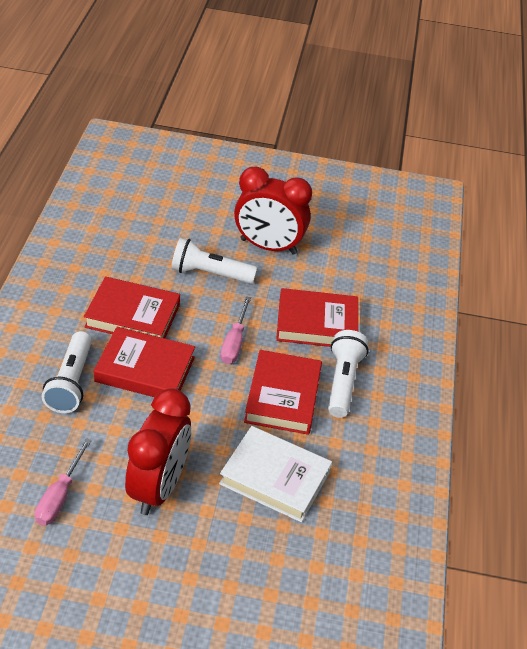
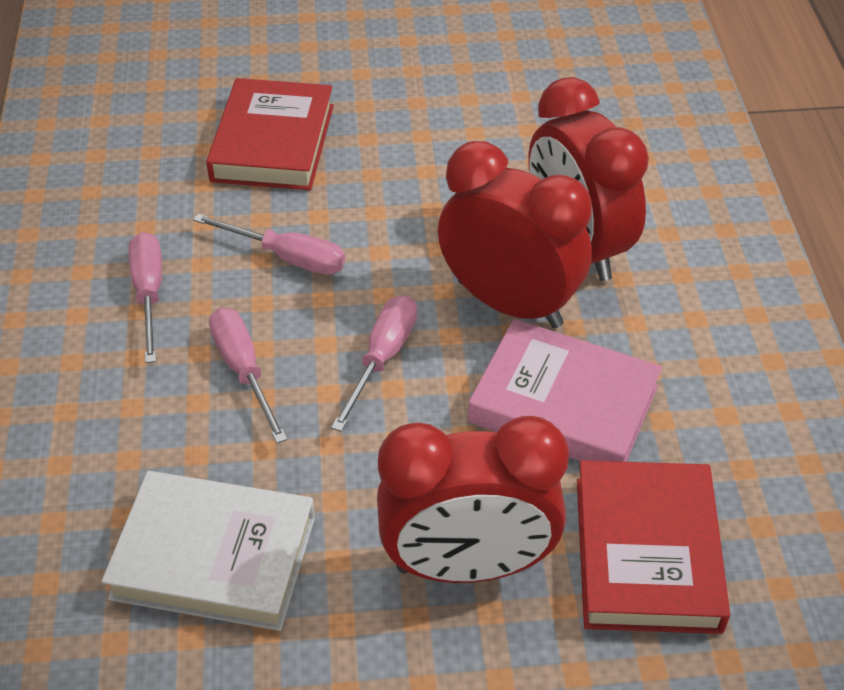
pink book: none = 0 -> [468,319,662,462] = 1
pink screwdriver: [35,438,92,525] [220,296,251,364] = 2 -> [129,232,162,363] [193,214,345,275] [209,308,287,443] [331,295,417,432] = 4
red book: [84,277,180,338] [94,327,195,397] [244,350,322,435] [276,288,358,347] = 4 -> [206,78,334,190] [577,460,730,634] = 2
red clock: [125,388,191,515] [234,167,312,255] = 2 -> [377,416,569,583] [438,141,592,328] [528,77,649,281] = 3
white flashlight: [42,331,92,413] [171,238,257,284] [328,330,368,418] = 3 -> none = 0

